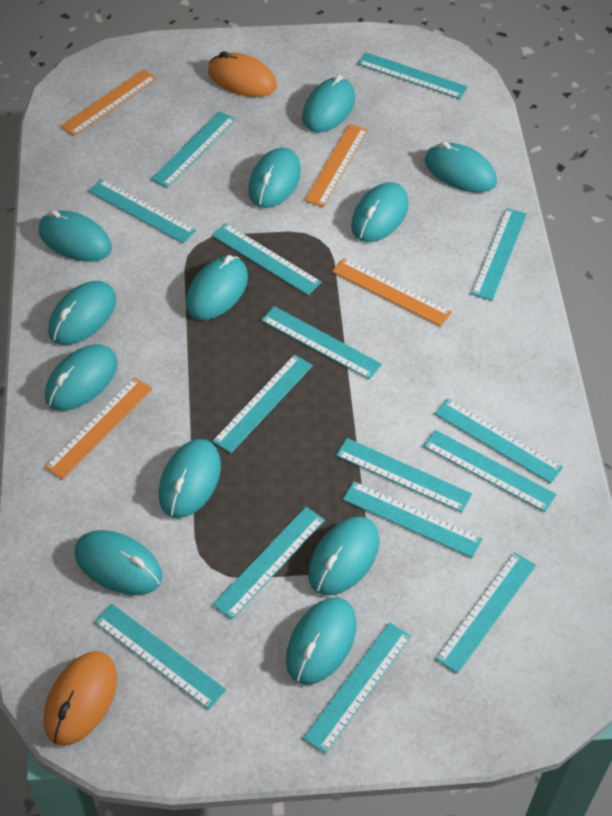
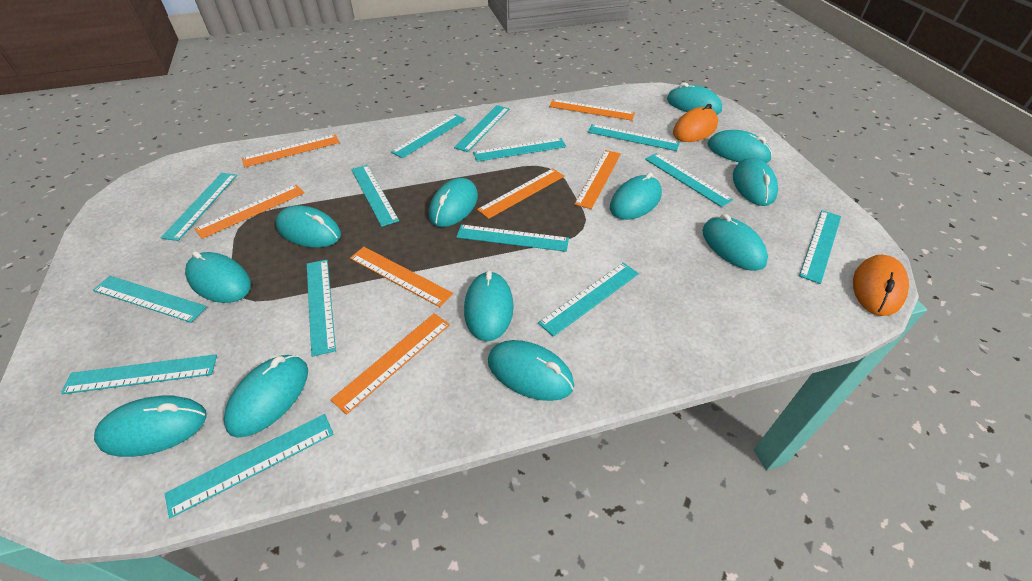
orange ruler: [45,378,153,480] [60,69,157,136] [304,124,368,207] [332,258,452,327] = 4 -> [194,185,304,239] [242,134,340,167] [330,313,450,415] [350,247,453,307] [477,168,564,219] [549,99,635,121] [574,150,621,209] = 7
turquoise ruler: [88,179,196,244] [94,604,226,710] [151,111,236,188] [212,223,322,295] [212,354,313,453] [213,507,325,620] [261,306,382,380] [303,622,411,754] [336,438,472,512] [343,481,483,558] [358,52,468,99] [423,430,557,512] [435,399,563,484] [436,552,536,674] [471,208,527,301] = 15 -> [61,354,217,394] [93,276,207,323] [161,173,237,241] [165,414,334,518] [307,260,336,357] [351,165,399,227] [391,114,466,158] [454,105,509,152] [456,224,569,252] [473,138,566,162] [538,263,639,337] [588,124,680,151] [645,153,733,207] [799,210,841,284] = 14

